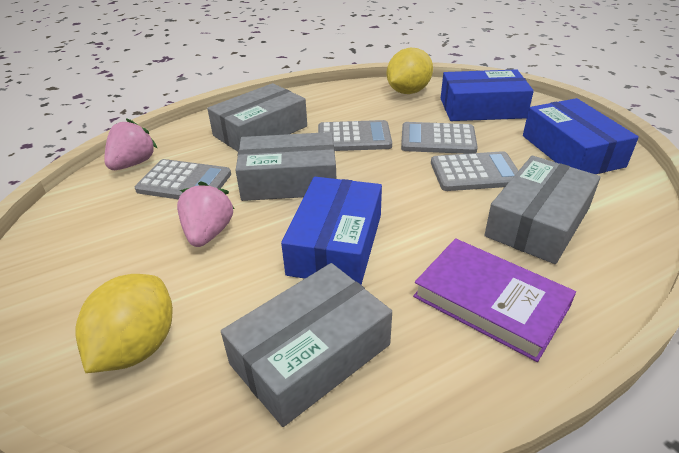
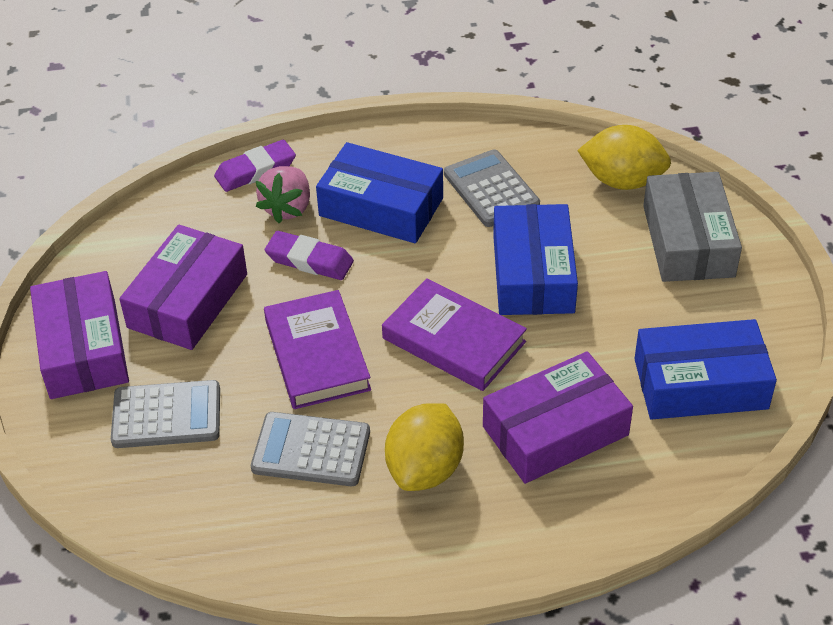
grey box: [207,83,307,151] [221,263,392,427] [235,132,336,201] [484,156,601,264] = 4 -> [643,172,742,282] = 1
grey calculator: [135,159,231,200] [318,120,392,151] [401,122,478,154] [431,151,519,191] = 4 -> [111,380,220,448] [251,412,370,486] [444,149,540,227] = 3
pink strawberry: [104,118,157,170] [177,181,235,247] = 2 -> [256,166,310,223] = 1
purple book: [413,238,576,362] = 1 -> [264,290,371,409] [382,278,527,391] = 2
purple box: none = 0 -> [30,271,129,399] [119,224,247,350] [483,351,633,484] = 3
purple eraser: none = 0 -> [214,140,296,192] [265,231,354,280] = 2

